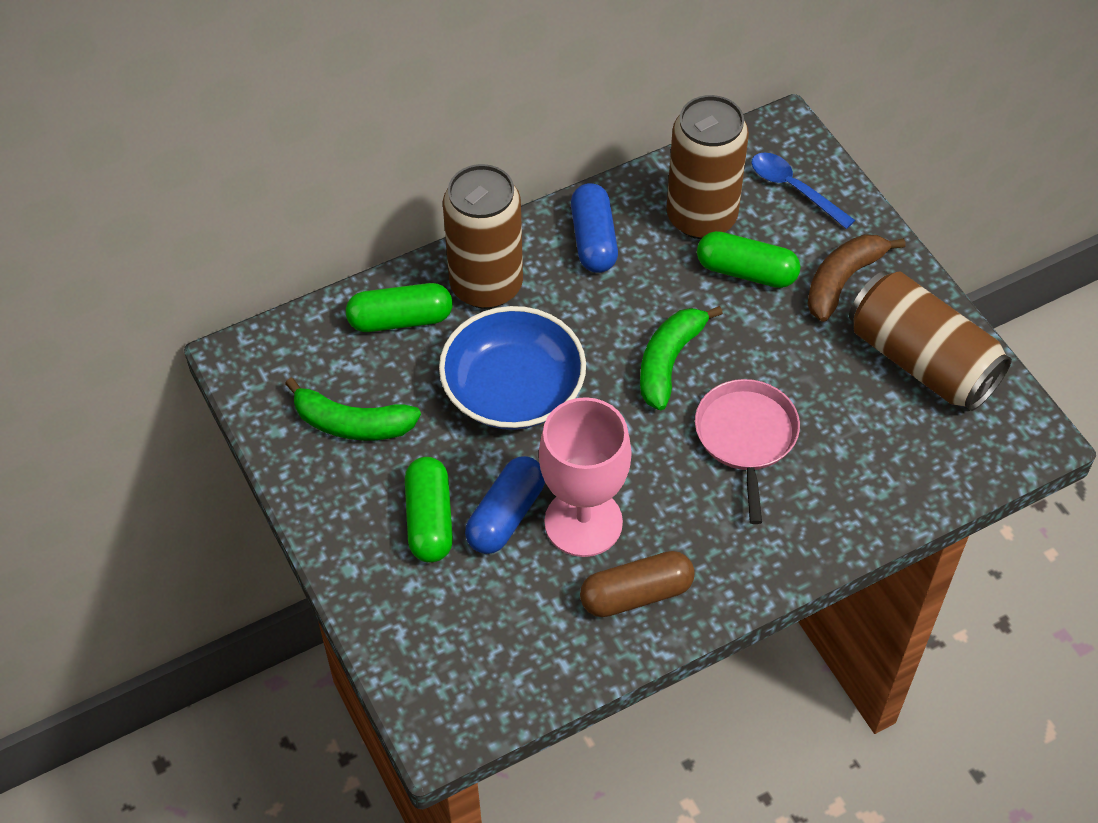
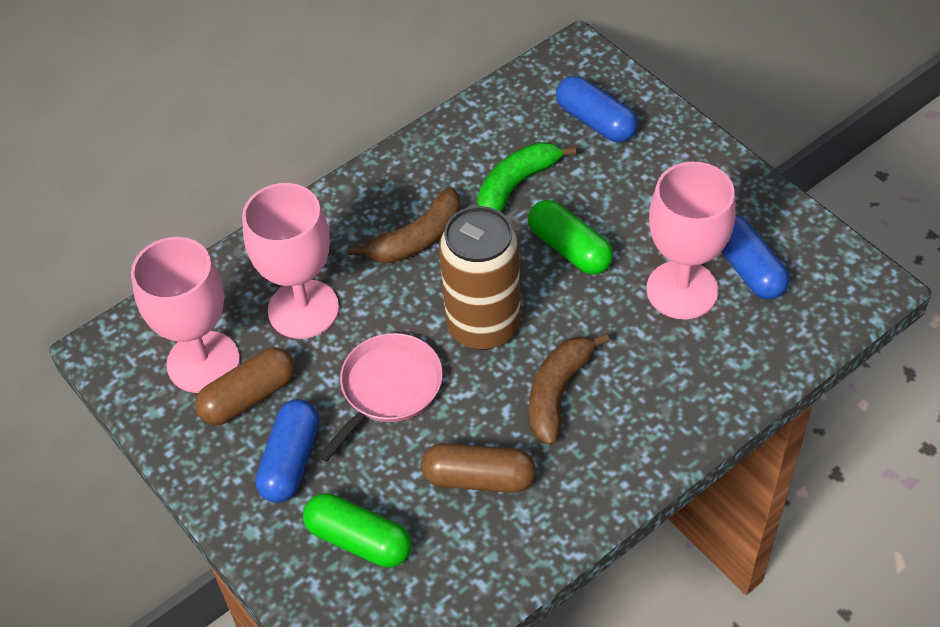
blue bowl: [439,306,586,430] = 1 -> none = 0
blue capsule: [465,456,545,554] [571,183,618,273] = 2 -> [255,399,319,503] [556,76,638,143] [721,215,789,299] = 3
blue spoon: [751,152,855,229] = 1 -> none = 0
brown banana: [807,234,905,322] = 1 -> [348,188,460,264] [529,333,610,445] = 2
brown can: [443,164,523,309] [667,95,749,239] [849,271,1012,411] = 3 -> [439,206,521,350] = 1
brown capsule: [580,551,695,617] = 1 -> [195,347,295,426] [421,443,536,493] = 2
green banana: [285,378,421,440] [640,306,723,410] = 2 -> [478,142,577,212] = 1
green capsule: [346,283,453,332] [405,457,453,562] [697,231,800,288] = 3 -> [303,493,411,568] [528,200,613,275] = 2
pink goblet: [539,397,631,557] = 1 -> [131,237,240,393] [242,183,339,339] [646,162,736,319] = 3

